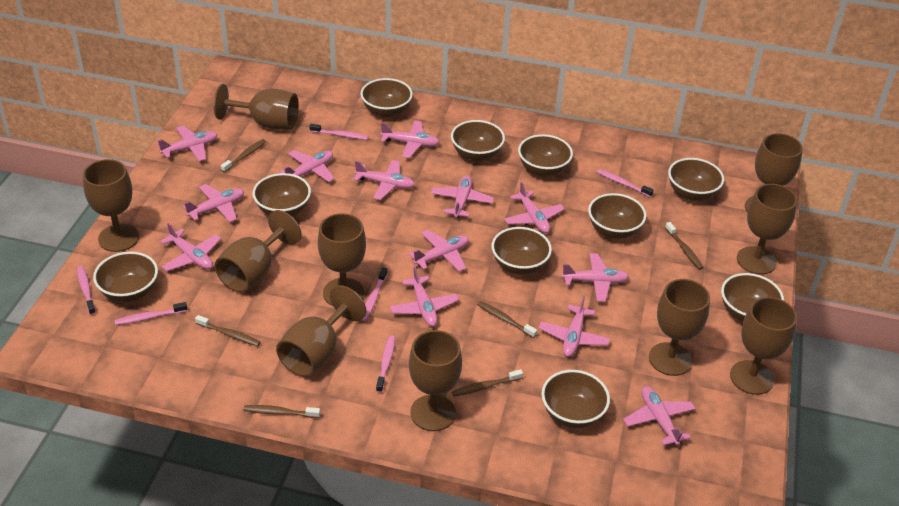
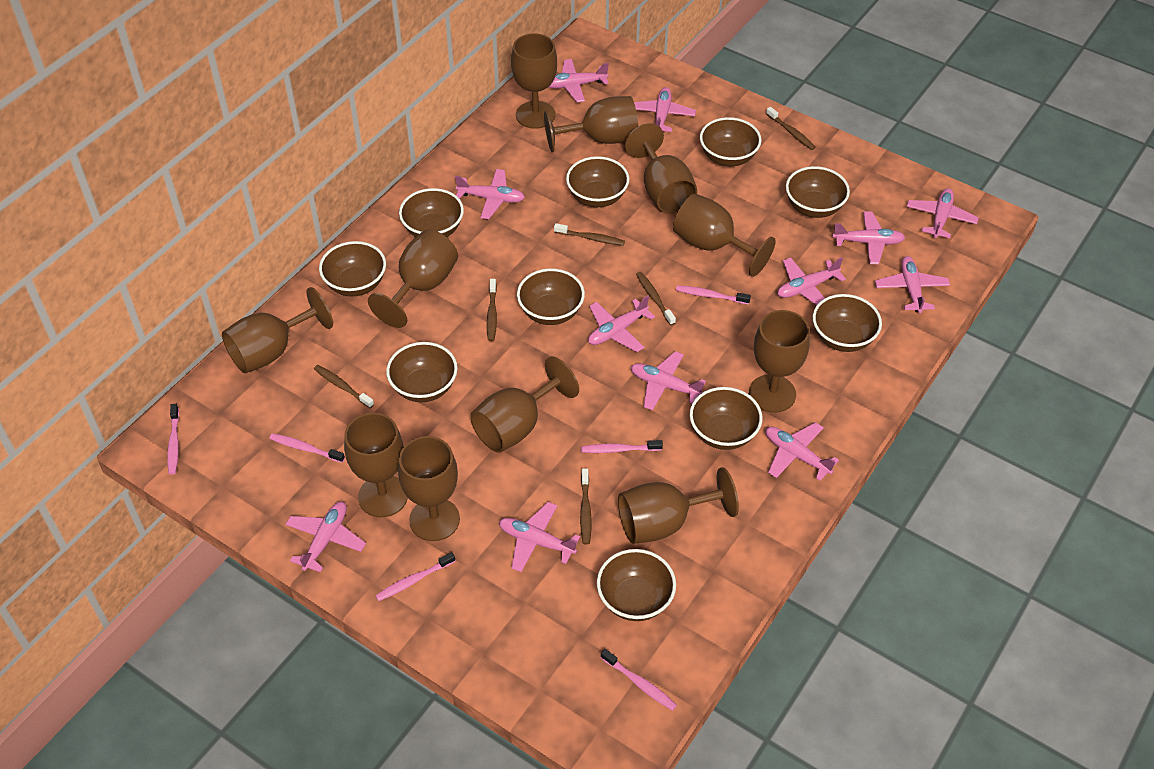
brown goblet: [83,159,139,252] [214,84,299,129] [215,210,302,292] [276,285,366,377] [318,213,366,306] [409,330,462,431] [649,279,710,376] [730,297,797,395] [737,184,797,275] [745,133,803,212] = 10 -> [222,287,333,373] [344,413,408,517] [368,230,458,328] [398,436,460,541] [470,356,579,453] [511,33,557,129] [544,96,638,152] [618,467,739,544] [625,123,697,213] [673,194,776,277] [749,310,810,413] = 11
pink plane: [158,126,217,161] [160,223,221,271] [183,184,244,222] [279,150,335,182] [354,160,415,200] [381,121,439,158] [390,266,459,326] [409,230,469,272] [431,175,494,218] [504,182,565,233] [539,296,610,357] [561,253,629,302] [623,386,696,446] = 13 -> [285,501,366,573] [455,169,525,219] [499,502,580,572] [549,59,609,102] [588,295,655,352] [631,351,706,411] [634,87,696,132] [765,422,839,481] [778,257,846,305] [832,211,905,264] [875,256,950,313] [906,188,979,238] = 12

